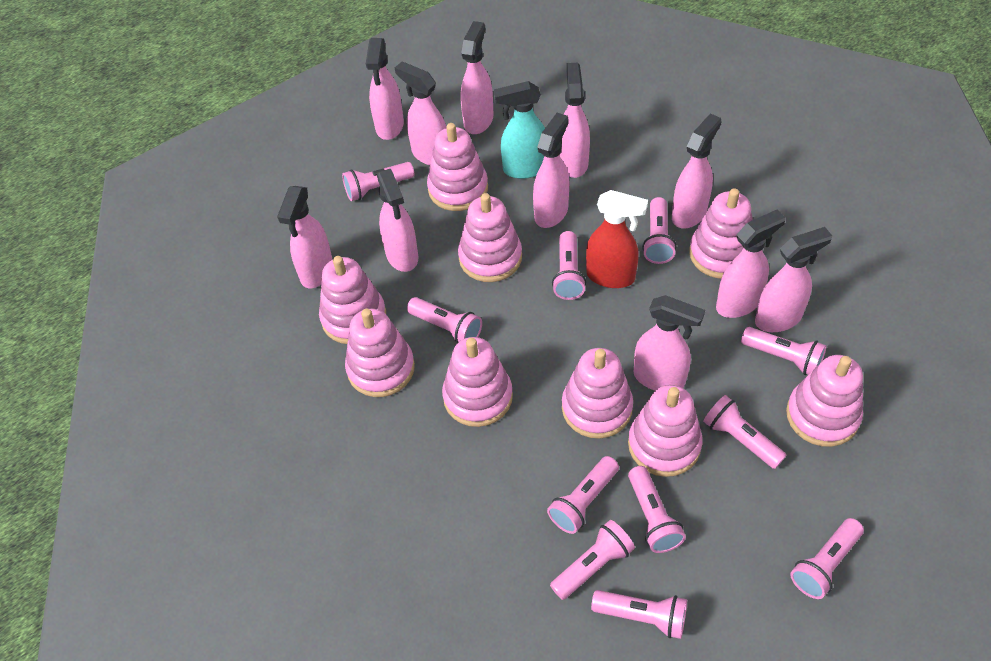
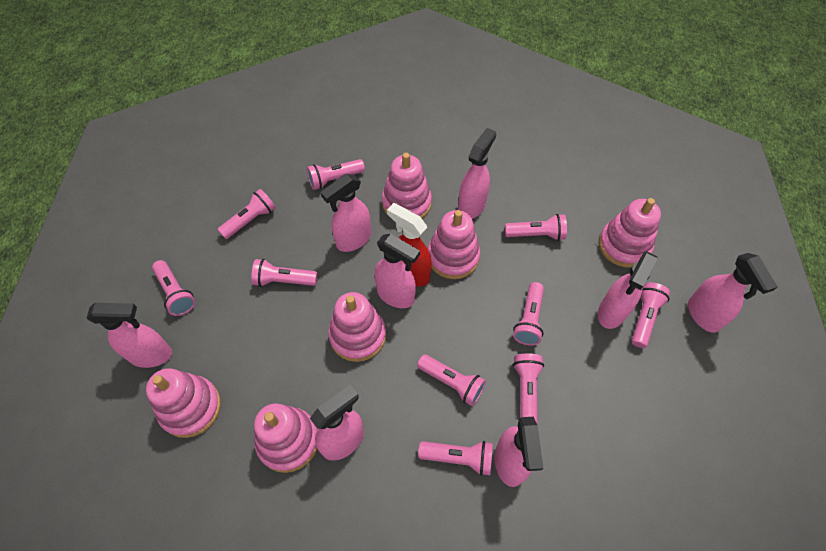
pink flashlight: [342,162,414,201] [407,297,482,343] [547,456,619,534] [550,520,635,600] [552,231,586,300] [591,590,687,639] [628,466,686,553] [642,197,676,264] [703,395,787,469] [741,327,827,375] [790,518,864,599] = 11 -> [152,260,195,316] [217,189,276,239] [251,259,317,287] [307,159,365,190] [417,354,486,406] [418,441,493,476] [505,214,567,241] [513,282,544,346] [513,353,544,424] [631,282,670,348] = 10
pink spray bottle: [277,186,333,288] [366,38,404,140] [377,169,418,272] [395,62,447,165] [460,21,494,134] [533,113,569,228] [559,63,590,178] [634,295,705,391] [672,113,722,229] [716,209,786,318] [755,227,832,332] = 11 -> [87,303,172,368] [310,385,364,461] [320,174,371,252] [375,234,420,308] [458,128,496,219] [495,417,543,487] [598,251,658,329] [688,253,778,333] = 8
pink stacking toy: [319,256,386,344] [345,309,415,397] [427,123,488,211] [442,337,513,427] [458,193,522,282] [562,348,633,439] [628,385,703,477] [689,188,752,279] [786,355,863,447] = 9 -> [146,368,221,438] [254,404,318,473] [328,292,386,362] [382,153,432,219] [428,210,480,279] [599,198,661,268] = 6
turquoise spray bottle: [494,81,545,179] = 1 -> none = 0

